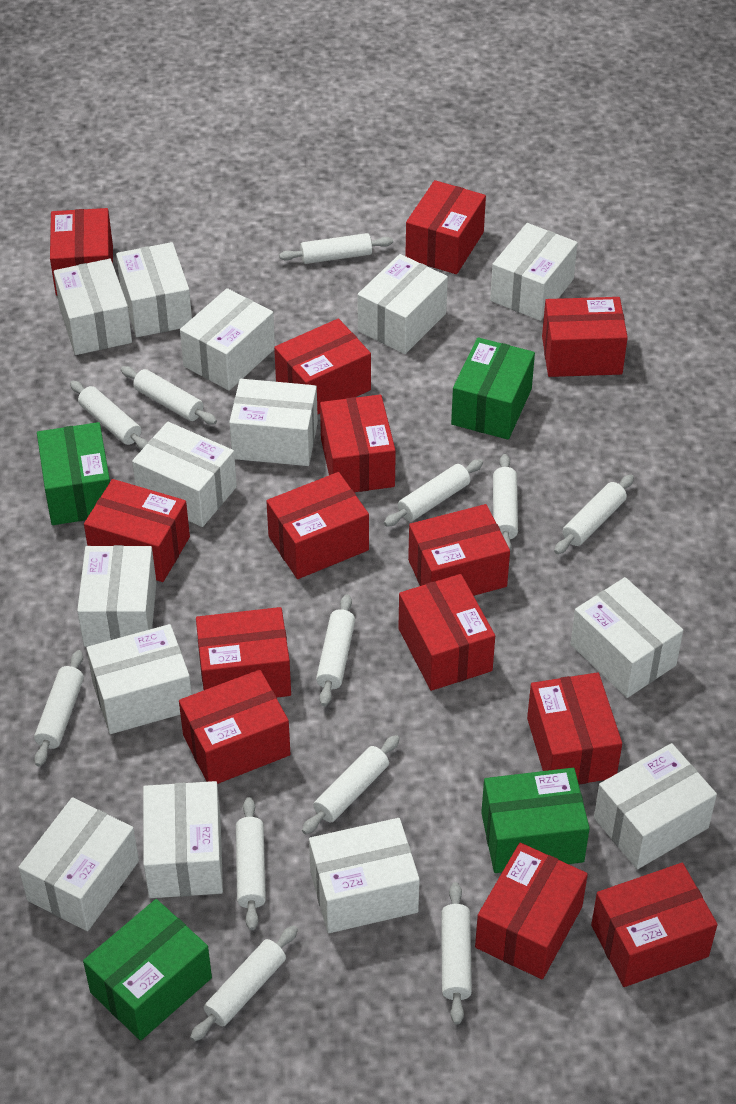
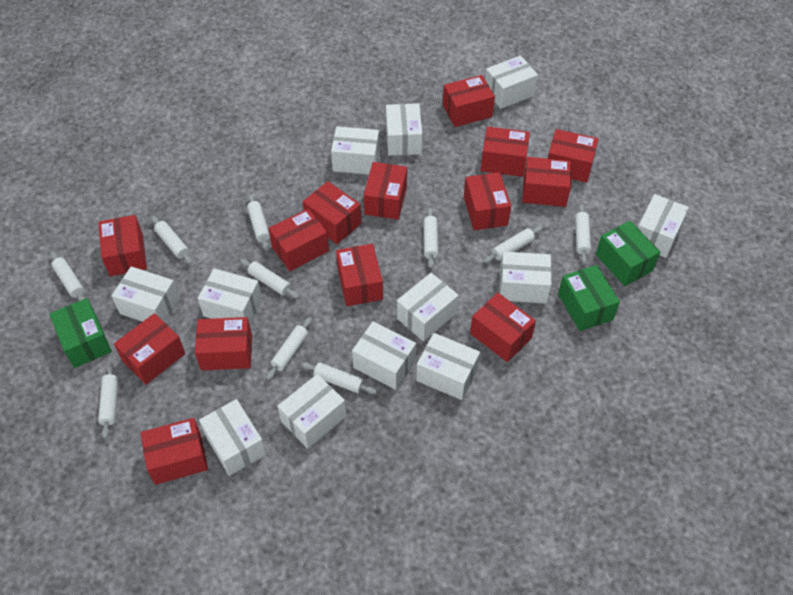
green box: [37,422,110,525] [83,899,212,1041] [451,337,535,440] [481,768,590,873] = 4 -> [49,298,112,368] [558,265,620,331] [596,221,660,286] = 3
white box: [18,797,139,931] [54,259,132,355] [77,545,156,647] [86,624,192,734] [116,242,192,337] [132,422,237,527] [143,781,223,898] [180,288,275,391] [229,379,318,466] [309,818,420,933] [358,254,448,354] [490,223,578,321] [571,577,683,698] [594,743,717,869] = 14 -> [112,267,180,323] [198,268,262,324] [199,399,266,476] [277,374,346,449] [331,126,379,175] [352,321,416,390] [386,103,422,156] [397,273,459,341] [416,333,480,400] [485,55,538,109] [499,252,552,304] [638,194,689,258] = 12
white rolling pin: [34,650,84,767] [70,381,148,450] [121,366,217,424] [190,925,298,1042] [236,797,266,930] [279,233,393,264] [302,735,400,834] [316,594,355,706] [384,459,483,527] [441,882,472,1024] [493,454,518,550] [554,474,634,554] = 12 -> [50,251,85,301] [98,363,118,438] [151,216,192,264] [240,259,300,299] [247,194,270,251] [266,317,312,380] [301,362,377,394] [423,207,438,268] [484,226,543,263] [575,204,591,264] = 10

